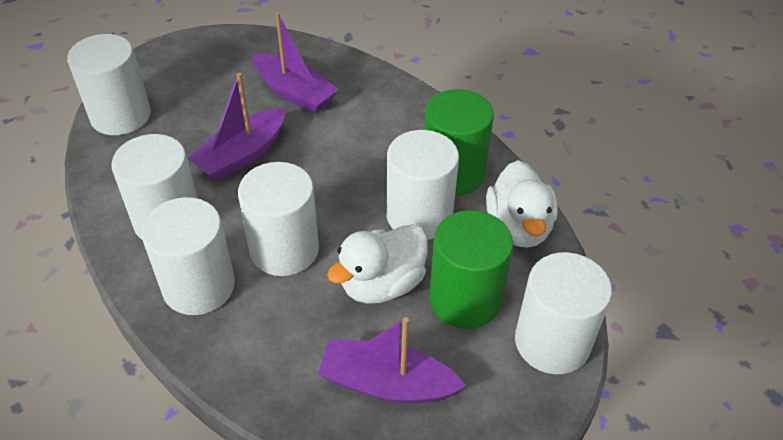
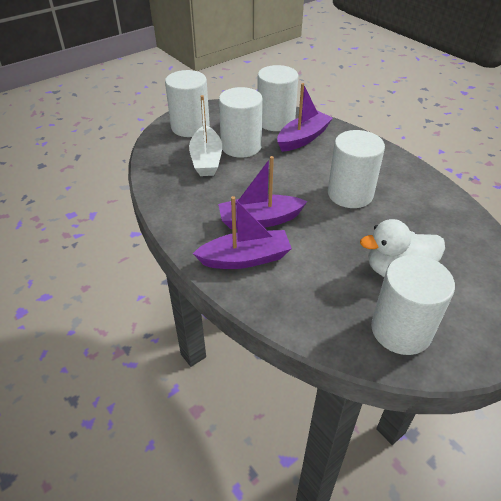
green cylinder: [424,89,494,196] [429,210,513,329] = 2 -> none = 0
white boat: none = 0 -> [189,95,222,176] = 1
white cylinder: [67,34,151,135] [111,134,198,239] [141,197,235,315] [238,162,319,276] [386,130,459,240] [515,252,612,374] = 6 -> [165,70,210,137] [219,87,263,158] [257,65,298,131] [328,130,385,208] [371,255,455,355] = 5
white duck: [327,224,428,304] [486,160,558,248] = 2 -> [360,219,445,277] = 1

